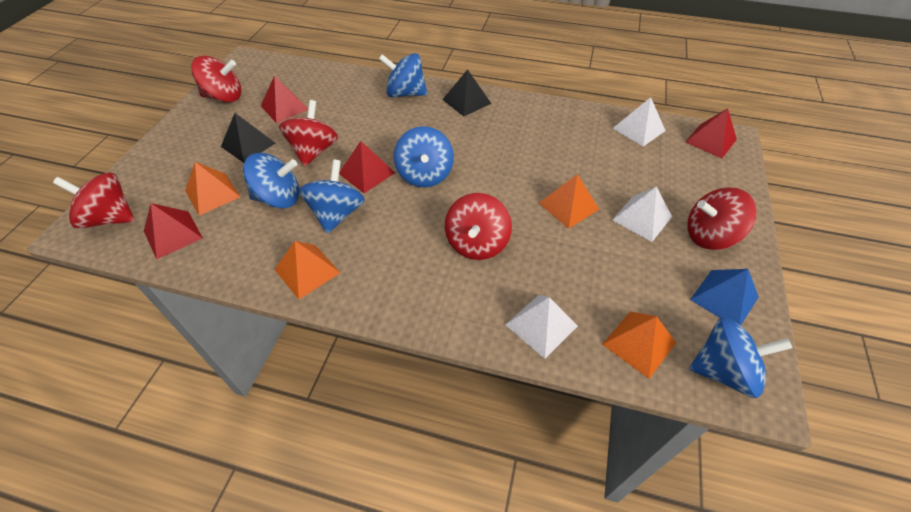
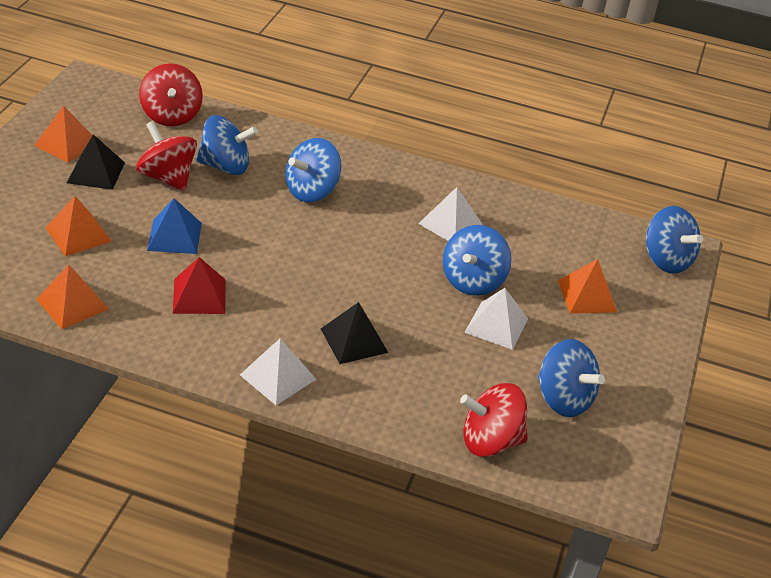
red pyramid: [144,203,203,259] [261,75,308,123] [339,141,395,193] [685,108,737,158] = 4 -> [173,257,225,314] = 1
red spinning top: [53,173,135,229] [191,56,241,102] [279,100,338,166] [445,193,512,260] [688,187,757,250] = 5 -> [136,121,197,191] [139,63,203,126] [460,383,528,457] = 3

